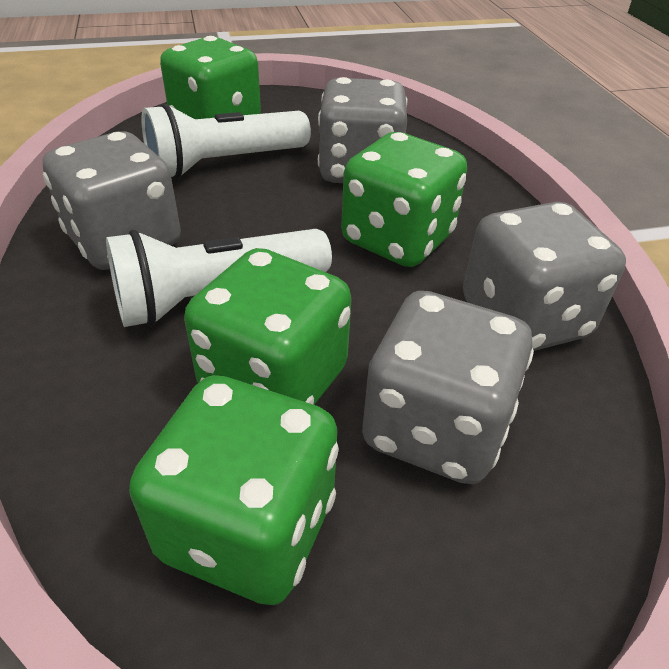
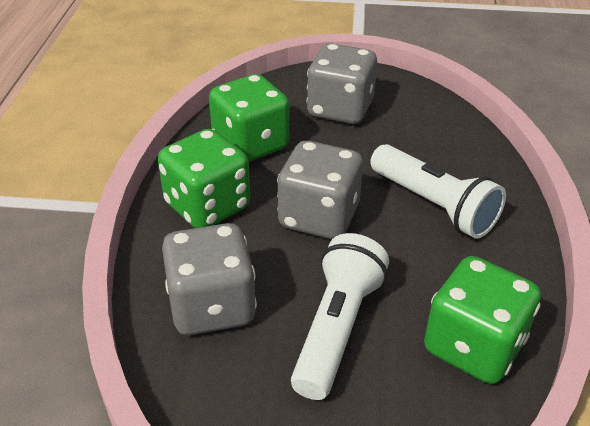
green dice: [129,375,339,605] [160,36,261,119] [184,248,352,405] [341,132,467,267] = 4 -> [158,129,250,228] [209,74,289,162] [424,256,541,384] = 3
grey dice: [43,131,181,270] [318,77,407,183] [362,291,534,484] [463,202,626,351] = 4 -> [162,223,257,335] [277,141,363,240] [306,43,377,124] = 3

